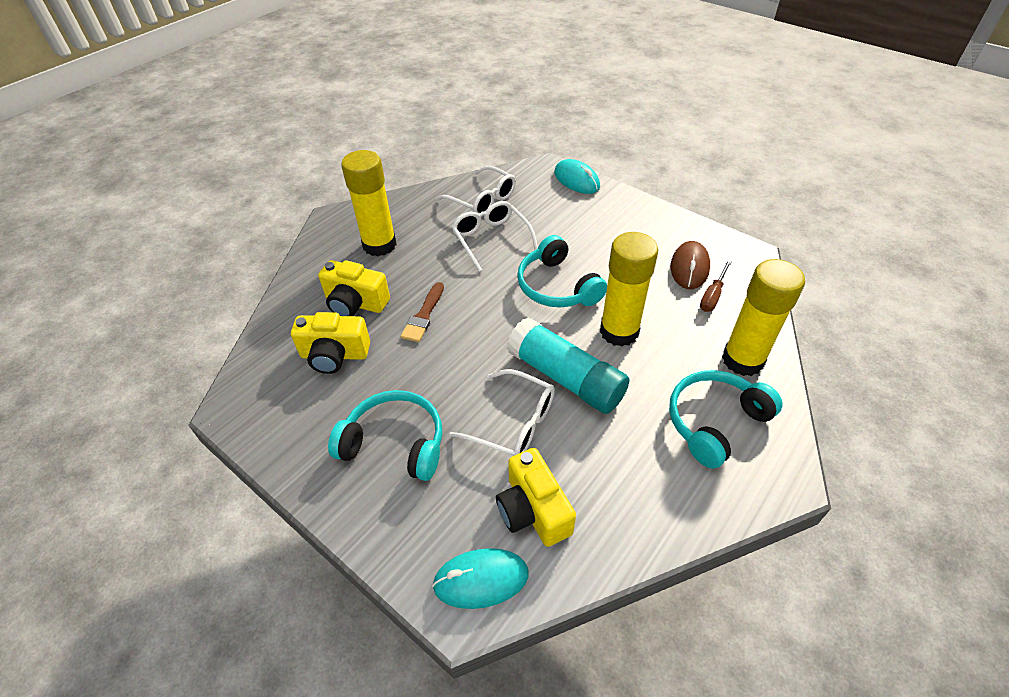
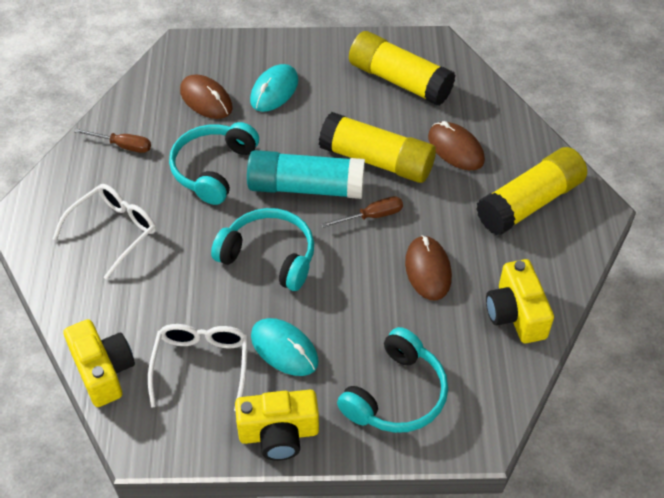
brown brush: [401,282,444,342] = 1 -> none = 0
brown mouse: [671,241,710,289] = 1 -> [180,75,233,119] [405,235,452,300] [428,121,485,170] = 3
brown screwdriver: [700,260,732,312] = 1 -> [74,128,151,153] [321,196,403,228] = 2
white glasses: [436,166,516,216] [449,369,555,456] [452,201,538,272] = 3 -> [53,184,156,279] [148,324,248,411] = 2

